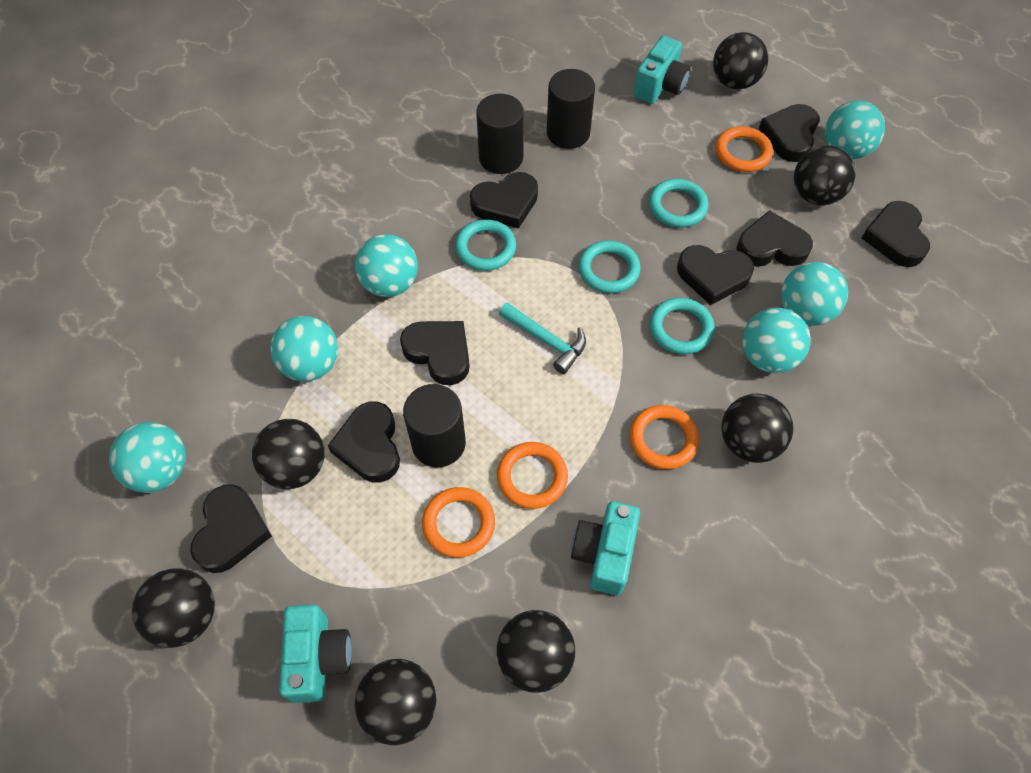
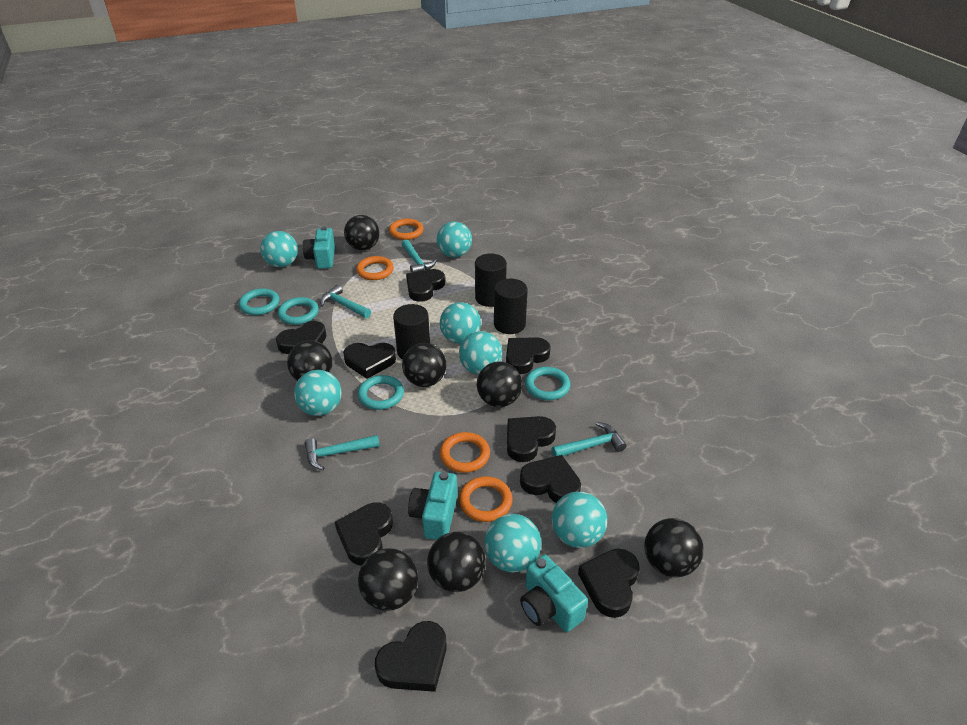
black heart: [190,484,272,573] [328,401,400,483] [400,321,470,385] [470,172,538,229] [677,245,754,305] [736,210,813,267] [759,104,819,162] [861,201,930,267] = 8 -> [276,321,326,354] [335,502,393,565] [343,343,396,379] [375,621,446,692] [406,269,445,302] [506,337,551,374] [507,416,556,462] [520,455,581,503] [578,549,639,618] = 9
turquoise ball: [109,422,186,493] [270,316,338,382] [355,234,418,297] [742,308,810,373] [781,262,848,326] [825,100,885,159] = 6 -> [260,231,298,267] [294,370,342,416] [437,221,472,257] [440,302,481,344] [459,331,502,375] [484,514,541,573] [552,492,607,548] = 7
turquoise hammer: [499,302,586,374] = 1 -> [305,435,380,470] [320,285,371,318] [401,239,437,273] [551,422,627,457] = 4

